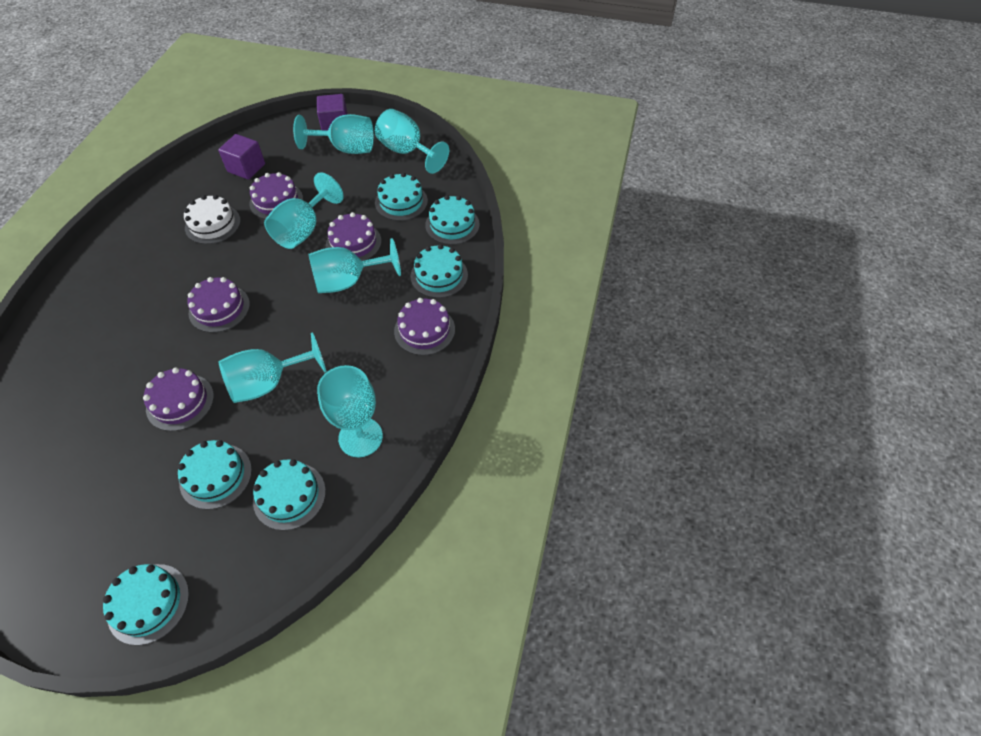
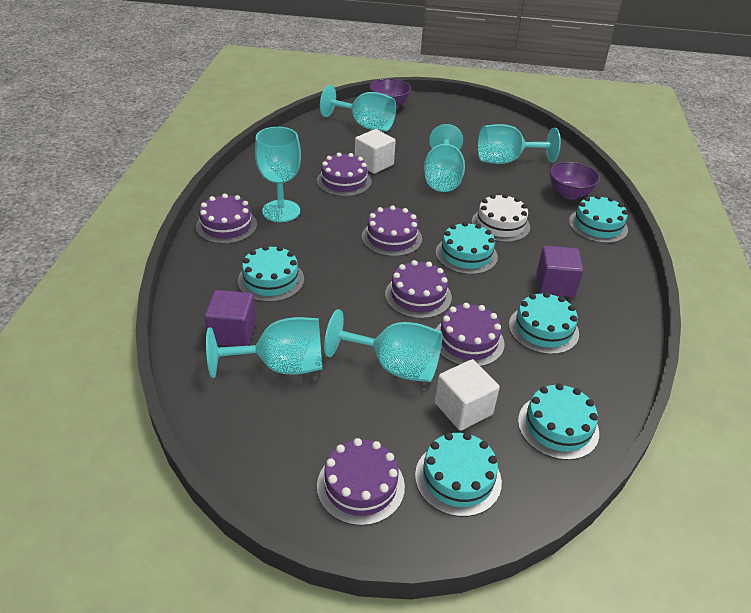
purple bowl: none = 0 -> [369,78,411,108] [549,161,600,200] = 2
purple cake: [143,367,214,431] [187,277,250,333] [249,172,303,219] [326,212,381,261] [394,298,455,355] = 5 -> [196,194,257,244] [317,153,372,197] [317,438,405,526] [362,205,422,256] [385,260,452,319] [436,303,504,366] = 6
white cube: none = 0 -> [355,129,396,174] [435,359,500,431] = 2

